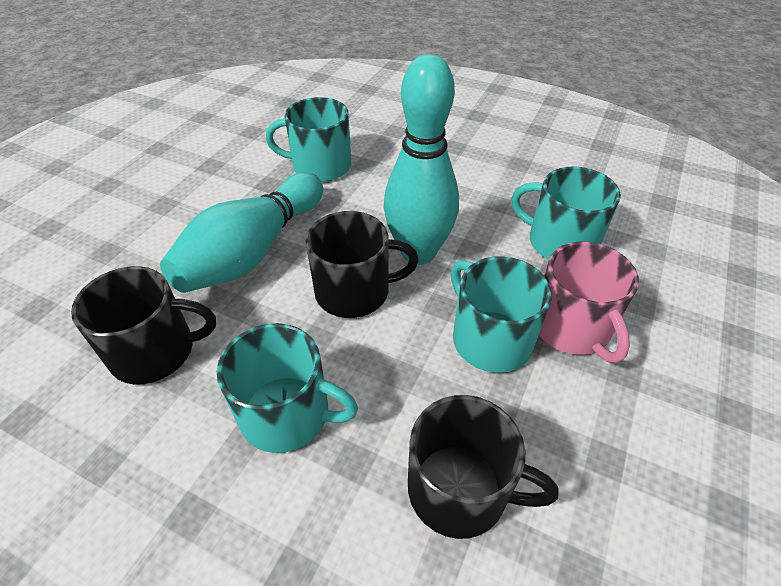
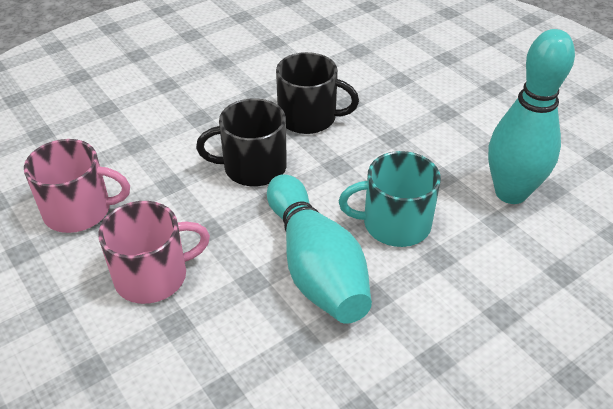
black mug: [71,266,216,385] [306,211,419,318] [408,395,559,539] = 3 -> [196,98,287,186] [276,52,359,134] = 2
pink mug: [539,241,639,363] = 1 -> [24,139,130,233] [98,201,210,304] = 2
turquoise mug: [217,323,358,453] [266,97,351,182] [451,256,552,373] [511,167,621,260] = 4 -> [339,151,441,247] = 1

